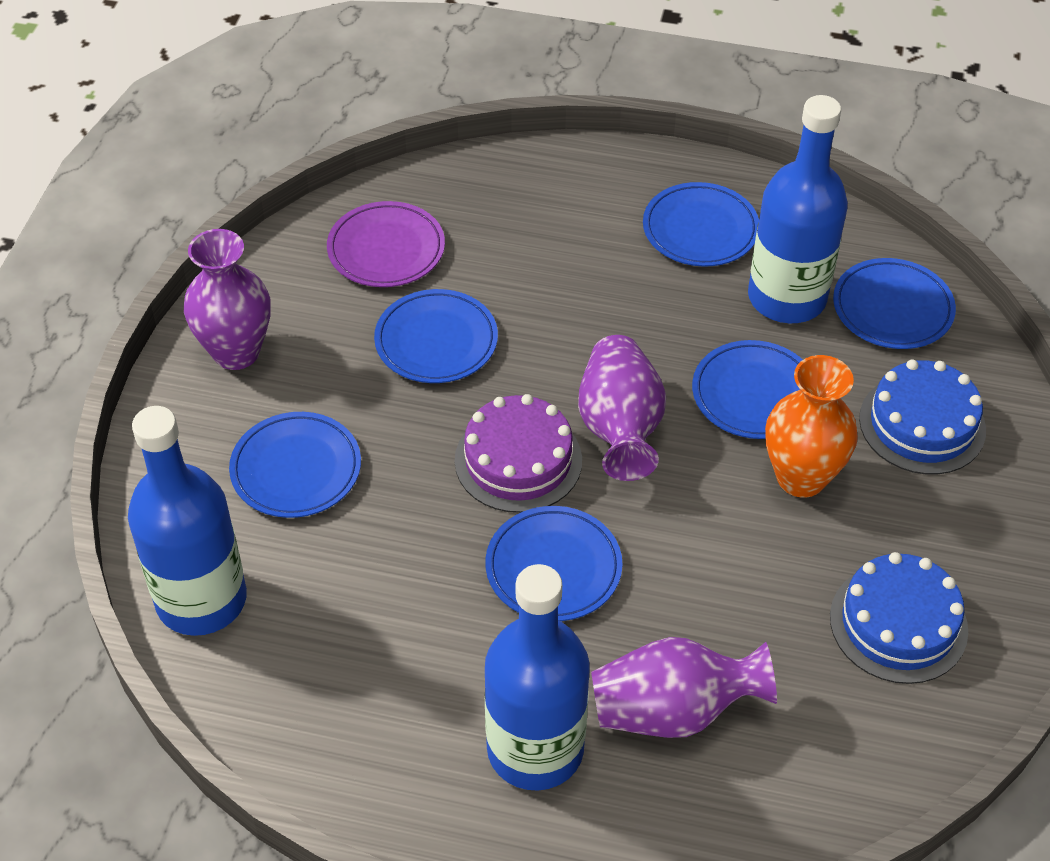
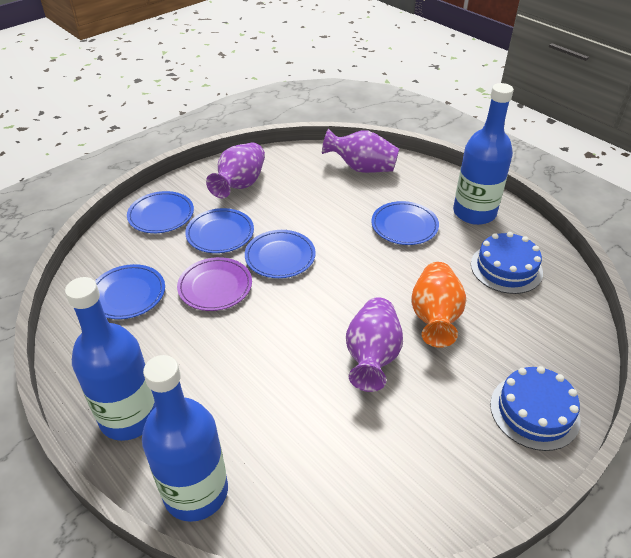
blue plate: [229,412,361,518] [374,289,498,383] [485,506,623,621] [643,182,759,267] [692,340,803,439] [833,258,956,349] = 6 -> [95,264,165,319] [127,191,194,233] [185,208,254,253] [245,230,316,278] [371,201,439,245] = 5
purple cake: [455,394,582,513] = 1 -> none = 0

